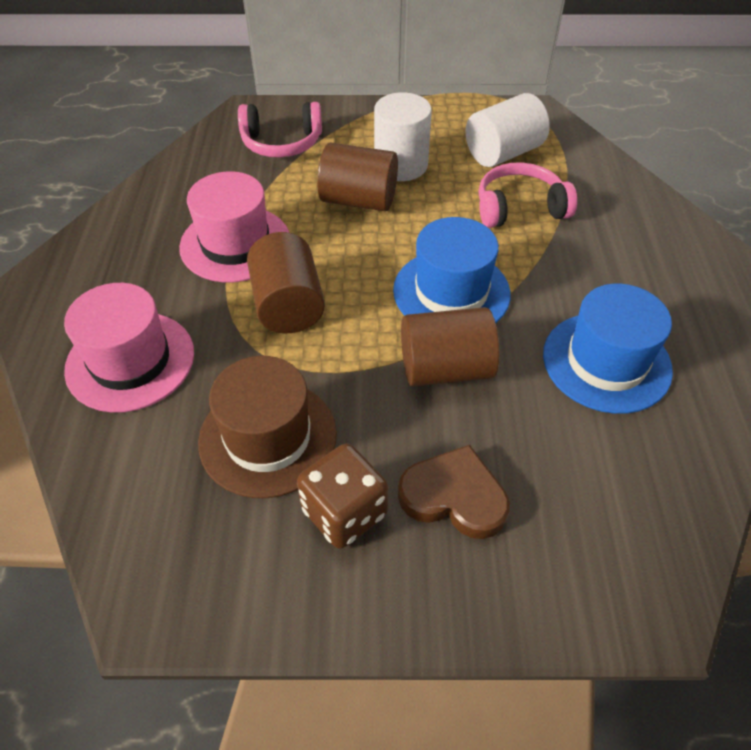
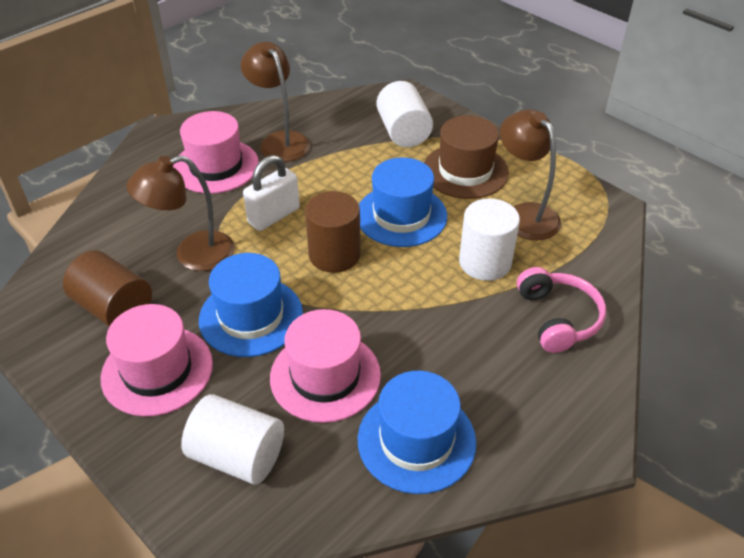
blue hat: [393,217,511,323] [543,284,673,414] = 2 -> [199,253,303,357] [358,371,476,494] [359,157,447,247] = 3
brown cylinder: [247,232,325,333] [317,143,398,211] [401,307,499,387] = 3 -> [63,250,152,327] [305,191,361,273] = 2
brown dice: [297,444,388,549] = 1 -> none = 0
brown heart: [398,445,510,539] = 1 -> none = 0
brown lamp: none = 0 -> [126,155,235,271] [241,42,310,162] [500,109,561,240] = 3
pink hat: [64,283,194,413] [179,171,289,282] = 2 -> [101,304,213,417] [173,111,259,194] [270,309,381,423] = 3
pink headphones: [238,102,322,158] [479,162,577,228] = 2 -> [517,267,606,353] = 1
white cylinder: [374,92,432,181] [466,93,550,167] = 2 -> [181,394,284,485] [376,81,433,147] [459,198,520,281] = 3
white padlock: none = 0 -> [243,155,300,231] = 1

